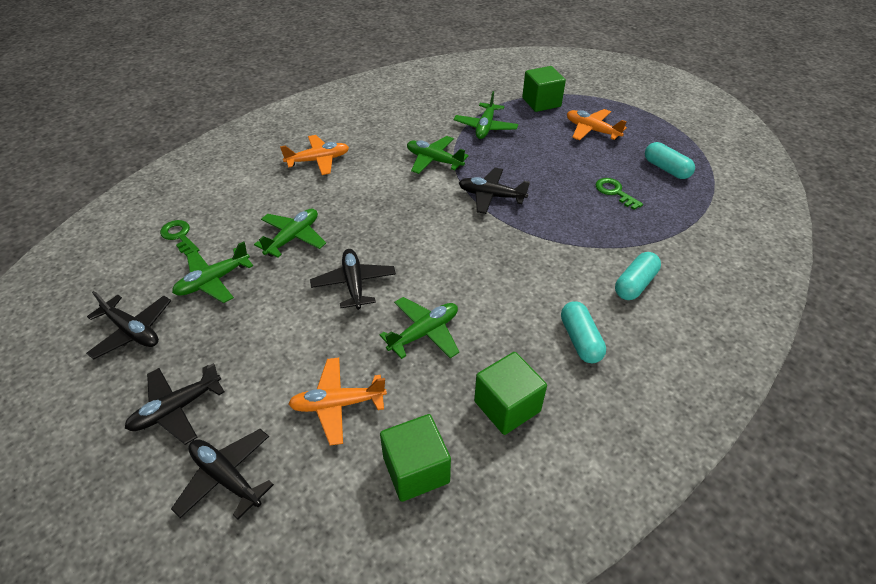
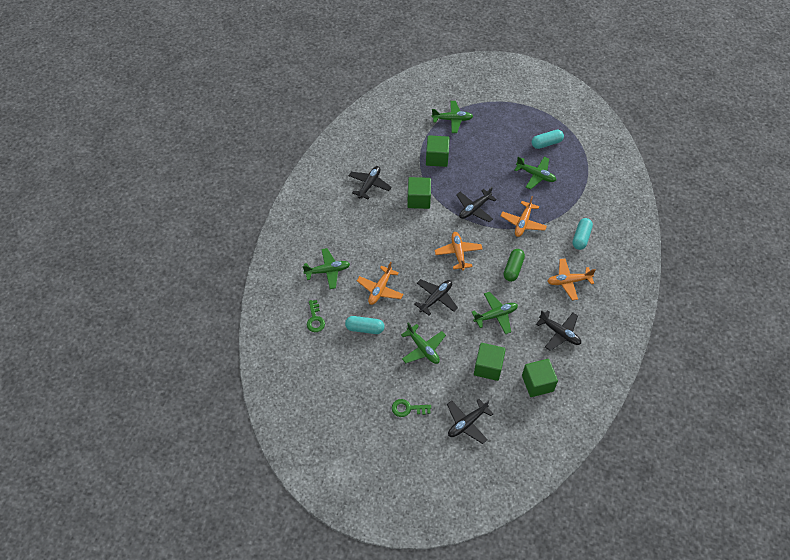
green capsule: none = 0 -> [504,249,525,282] = 1
green cube: [380,414,451,502] [474,352,547,435] [522,66,566,112] = 3 -> [407,177,431,209] [426,135,450,167] [474,343,506,381] [522,359,558,397] = 4
orange plane: [280,135,349,175] [288,358,387,445] [567,109,627,140] = 3 -> [357,262,404,305] [434,232,483,271] [501,196,547,237] [547,258,596,300] = 4

